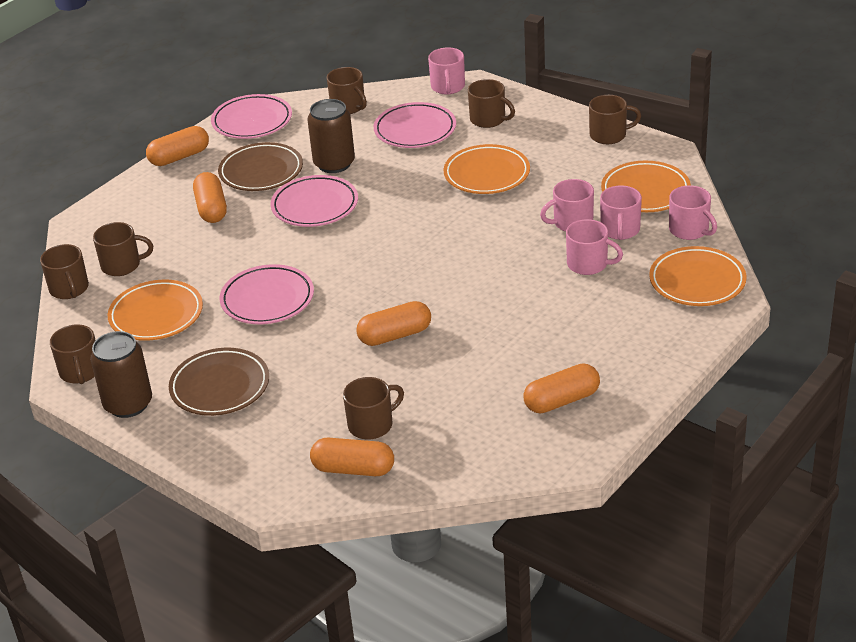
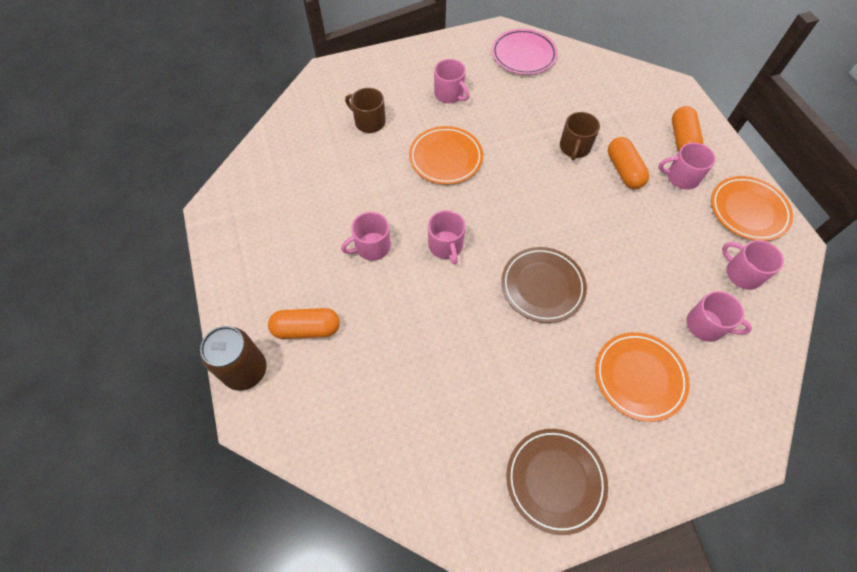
brown can: [90,331,152,418] [307,99,355,173] = 2 -> [200,326,267,391] = 1
brown mug: [40,244,89,299] [50,325,96,384] [93,222,153,276] [327,67,367,114] [343,377,404,440] [468,79,515,128] [589,95,641,144] = 7 -> [345,88,386,133] [560,112,600,160] = 2
orange capsule: [146,126,209,166] [193,172,227,223] [310,438,394,476] [356,301,431,346] [524,363,600,413] = 5 -> [268,308,340,339] [608,137,649,189] [672,106,703,152] = 3
orange plate: [107,280,203,341] [444,144,530,194] [601,161,691,212] [649,246,746,306] = 4 -> [409,126,483,184] [595,332,690,422] [711,176,793,241] = 3
pink mug: [428,47,465,94] [540,179,594,232] [566,219,623,275] [600,185,642,240] [669,185,717,240] = 5 -> [341,212,391,261] [428,210,466,265] [434,59,469,103] [659,143,715,190] [686,291,752,342] [722,240,784,290] = 6
pink plate: [211,94,292,139] [220,264,314,324] [271,175,358,227] [374,102,456,148] = 4 -> [492,29,558,75] = 1

